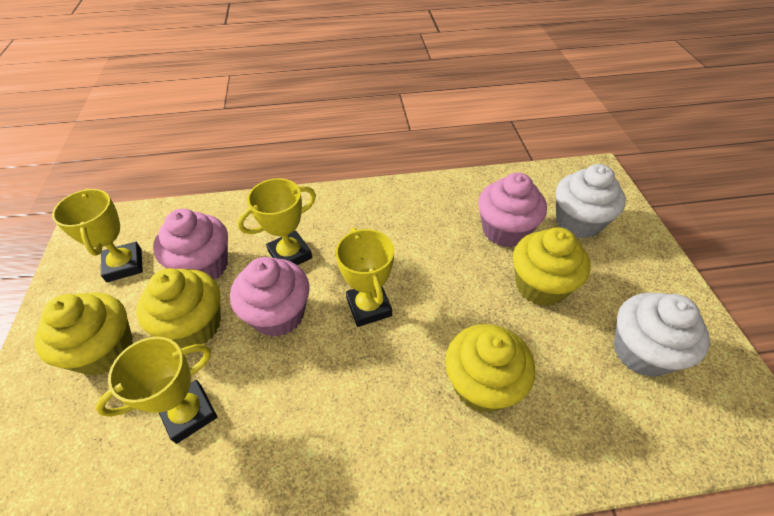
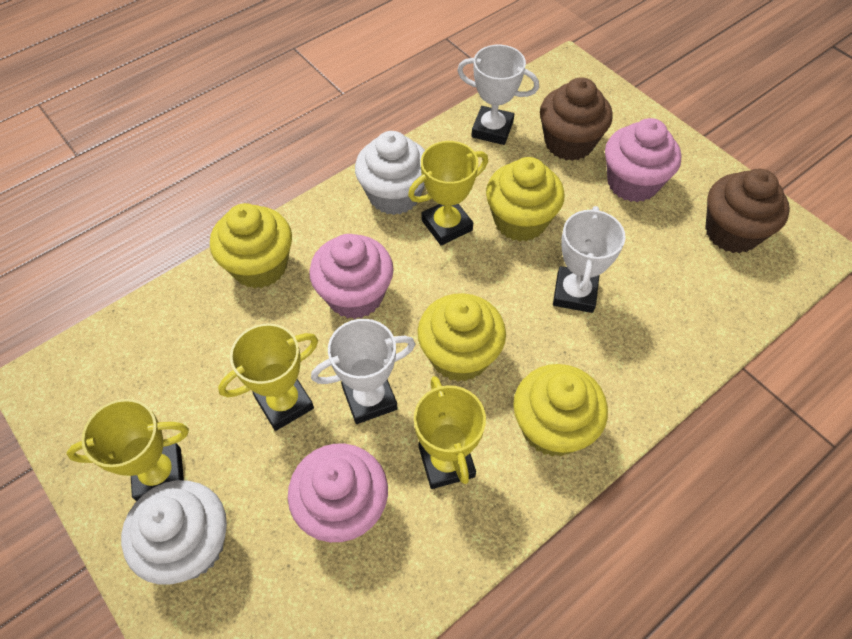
brown cupcake: none = 0 -> [540,77,613,161] [705,169,790,253] = 2
white trophy: none = 0 -> [311,319,415,424] [457,45,539,145] [553,206,625,313] = 3

